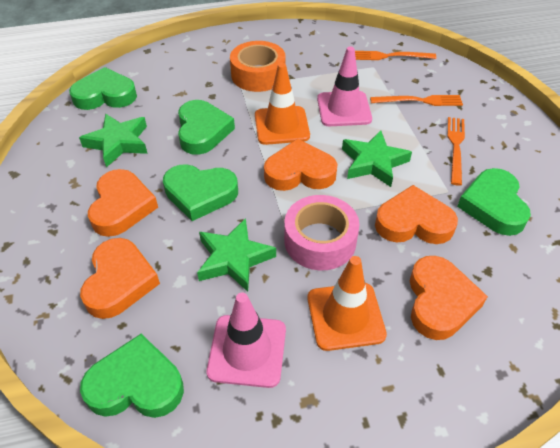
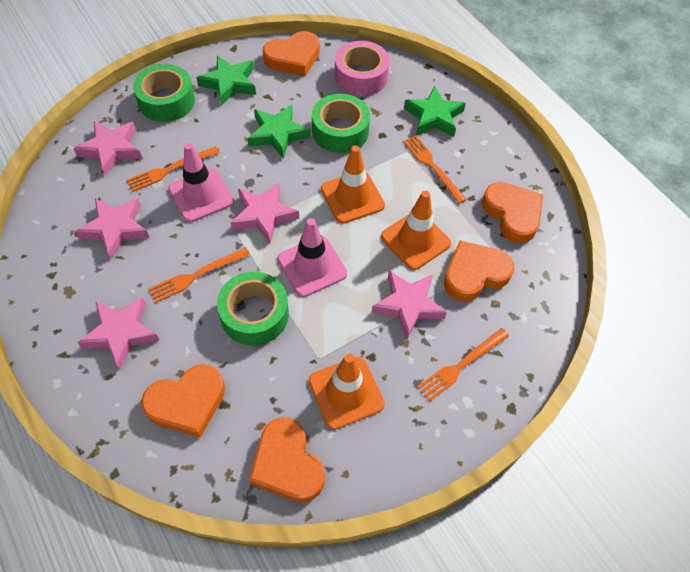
green heart: [69,67,137,110] [80,334,184,418] [163,164,238,221] [178,100,235,155] [457,168,531,236] = 5 -> none = 0
green tape: none = 0 -> [133,64,195,122] [217,272,289,346] [312,94,370,153] = 3
orange fork: [355,51,436,60] [370,95,463,106] [447,117,465,186] = 3 -> [126,146,220,192] [149,247,250,303] [403,136,467,204] [417,328,509,402] = 4
orange tape: [230,41,286,92] = 1 -> none = 0
orange traffic cone: [255,63,310,145] [308,256,387,351] = 2 -> [309,354,385,430] [321,146,385,224] [381,191,451,270] = 3
pink star: none = 0 -> [74,121,142,176] [75,198,150,259] [77,297,160,369] [231,183,299,244] [372,270,447,339] = 5

